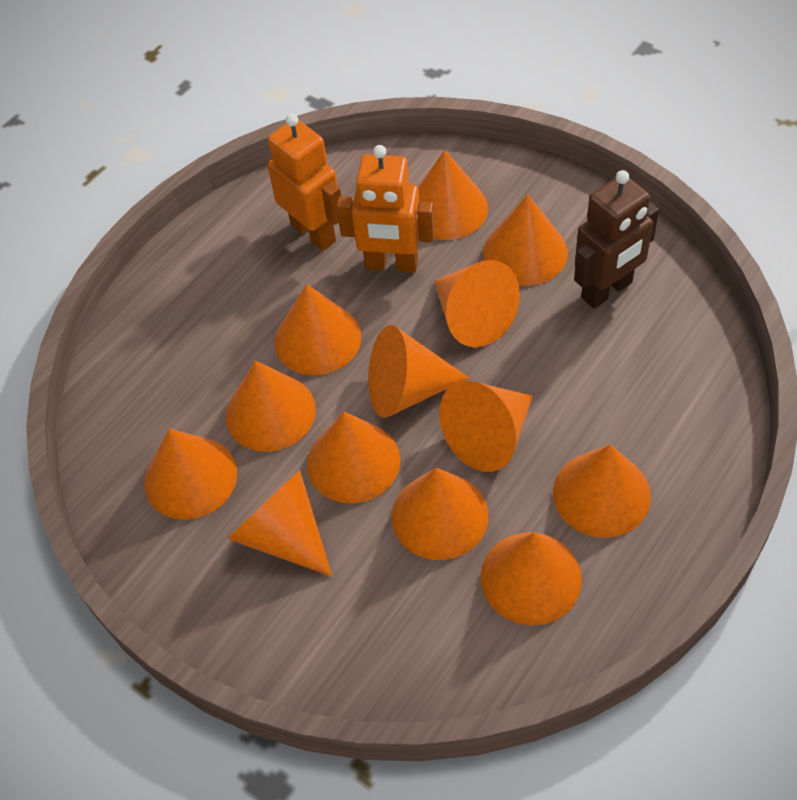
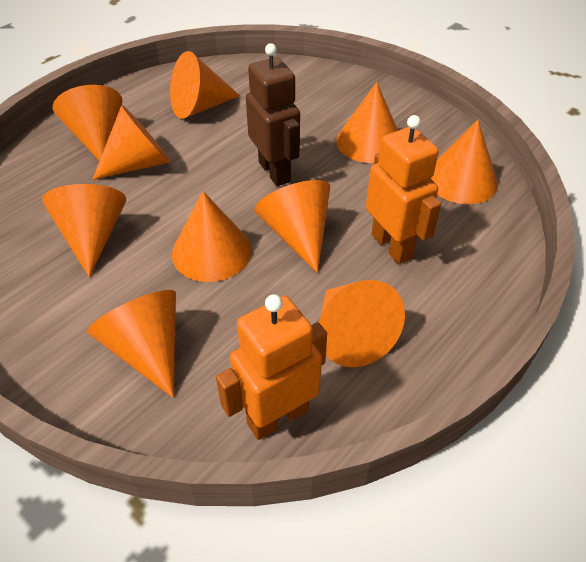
orange cone: [144,429,237,520] [225,361,316,452] [227,470,332,577] [275,284,361,375] [307,412,400,503] [368,325,469,418] [392,468,488,560] [418,150,488,240] [434,260,520,347] [439,381,533,472] [480,532,582,625] [483,194,568,286] [553,444,651,538] = 13 -> [42,184,126,277] [53,85,123,161] [87,290,176,398] [92,105,171,180] [170,51,240,119] [172,191,251,282] [254,180,330,273] [319,280,405,367] [336,82,398,163] [430,120,498,204] = 10

